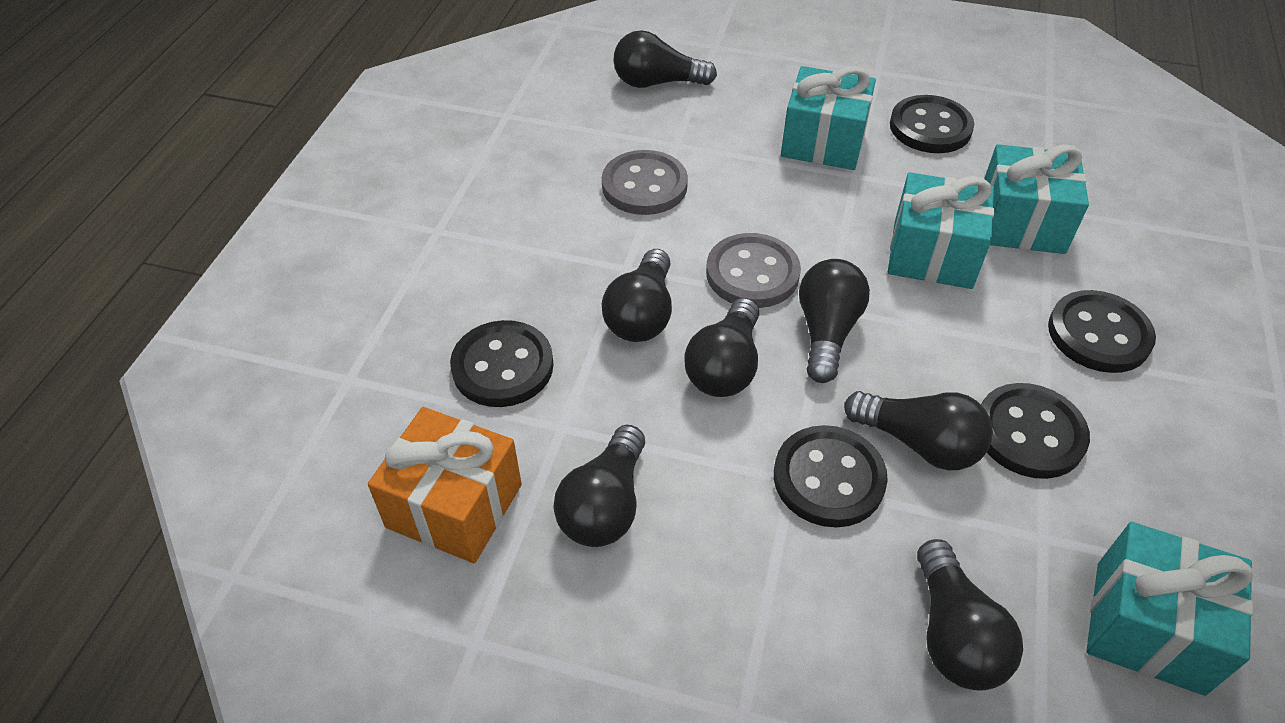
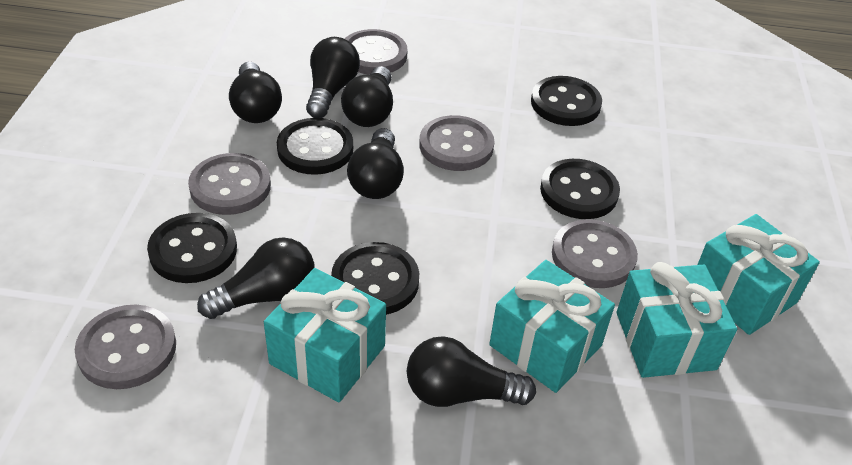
black light bulb: [554,425,645,547] [602,249,672,342] [613,30,717,88] [685,298,759,397] [799,259,870,383] [844,391,993,471] [917,539,1023,691] = 7 -> [197,237,315,319] [229,62,282,123] [306,37,360,118] [341,66,393,127] [347,128,404,199] [407,336,536,407] = 6
grey button: [602,150,688,215] [706,233,801,308] = 2 -> [75,305,176,389] [188,153,271,215] [345,29,408,75] [419,115,494,171] [552,219,638,288] = 5
orange gift: [368,407,522,563] = 1 -> none = 0

